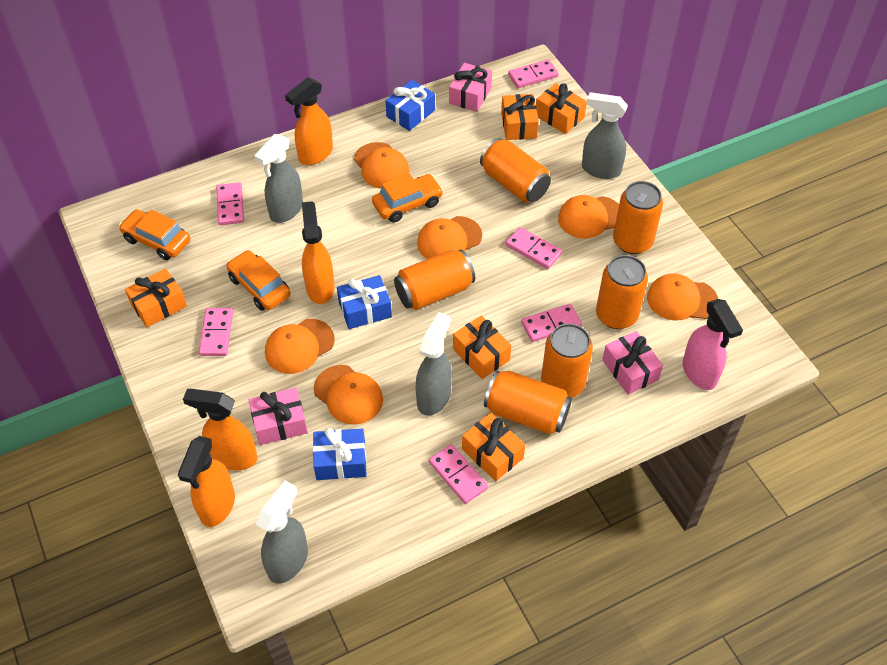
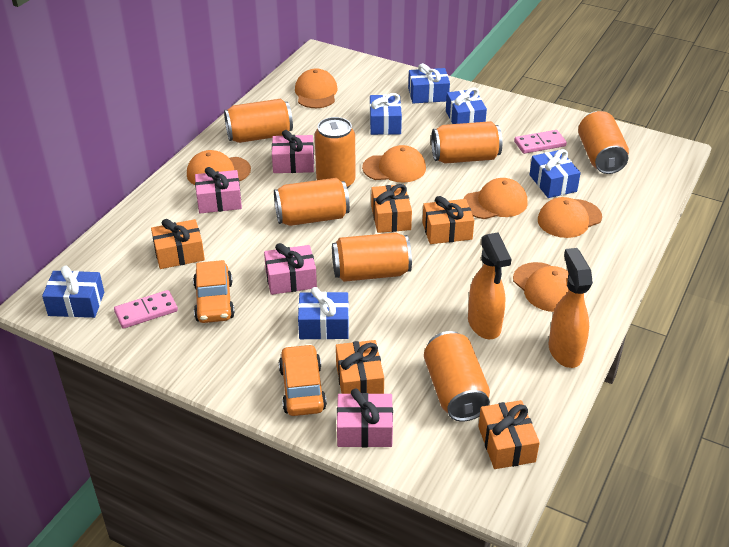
blue gift: [313,428,367,480] [337,275,392,329] [385,80,435,131] = 3 -> [42,266,104,318] [298,287,349,340] [370,93,402,135] [408,63,450,103] [446,87,487,124] [529,149,581,198] = 6
grey spray bottle: [254,134,303,223] [256,480,308,583] [416,312,452,416] [582,92,628,179] = 4 -> none = 0
orange can: [394,249,475,310] [480,138,551,202] [484,370,572,435] [541,323,593,398] [596,255,648,329] [613,181,663,254] = 6 -> [224,99,293,143] [274,178,350,226] [315,117,356,189] [332,232,412,282] [424,331,490,422] [431,121,502,164] [578,111,629,174] = 7
orange car: [119,209,190,260] [226,250,290,311] [372,173,443,223] = 3 -> [193,260,235,323] [279,344,327,416] = 2
orange spray bottle: [178,436,235,527] [183,389,258,470] [285,77,333,165] [302,201,335,304] = 4 -> [468,232,511,339] [549,248,593,368] = 2
pink domino: [199,308,233,356] [216,182,244,225] [429,444,488,504] [506,227,562,269] [508,59,559,88] [521,304,582,342] = 6 -> [114,290,178,329] [514,130,567,154] = 2
pink gift: [249,388,308,445] [449,63,492,112] [602,331,663,395] = 3 -> [195,167,242,213] [264,243,317,295] [272,130,314,173] [337,388,393,448] = 4
pink spray bottle: [683,299,743,390] = 1 -> none = 0

